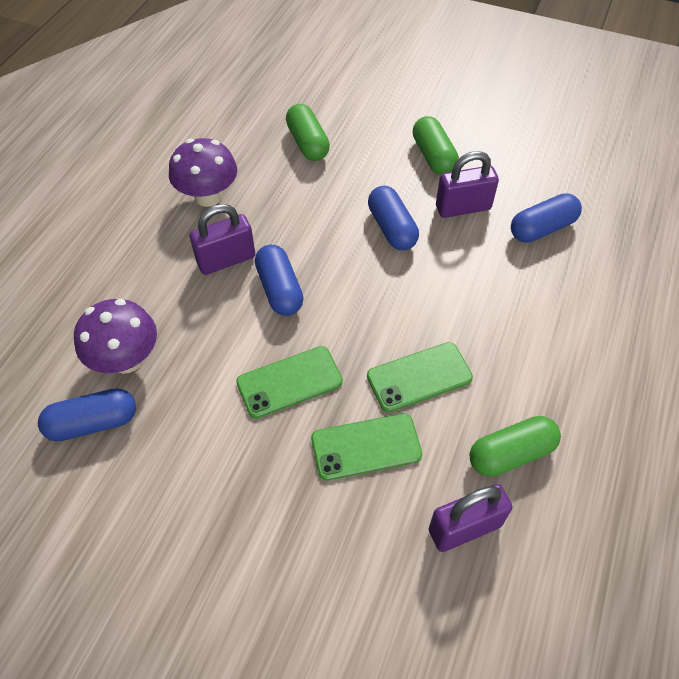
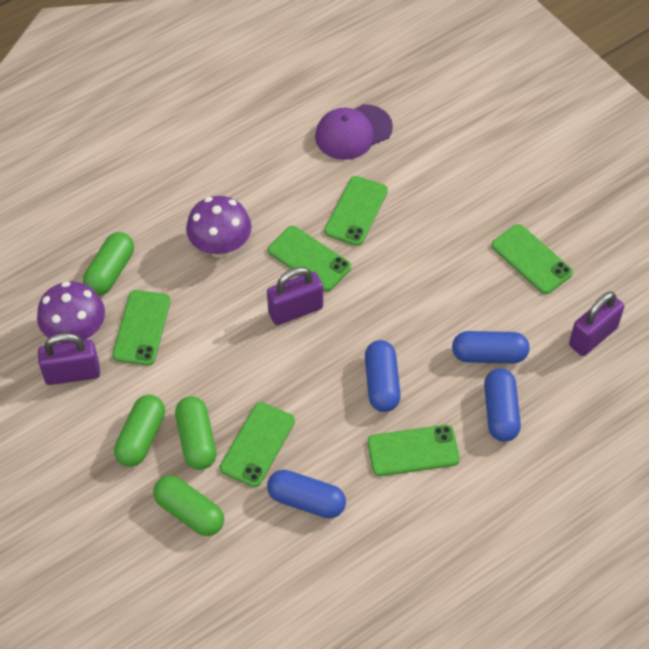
green capsule: [286,104,330,161] [413,116,459,175] [470,416,561,477] = 3 -> [83,232,134,295] [114,395,165,467] [153,475,224,536] [175,396,216,470] = 4
green phone: [236,346,343,419] [311,413,422,481] [367,342,473,412] = 3 -> [112,290,171,366] [220,402,295,487] [268,226,351,291] [324,176,388,246] [367,425,460,476] [491,224,573,294] = 6
purple cap: none = 0 -> [315,104,393,160] = 1

